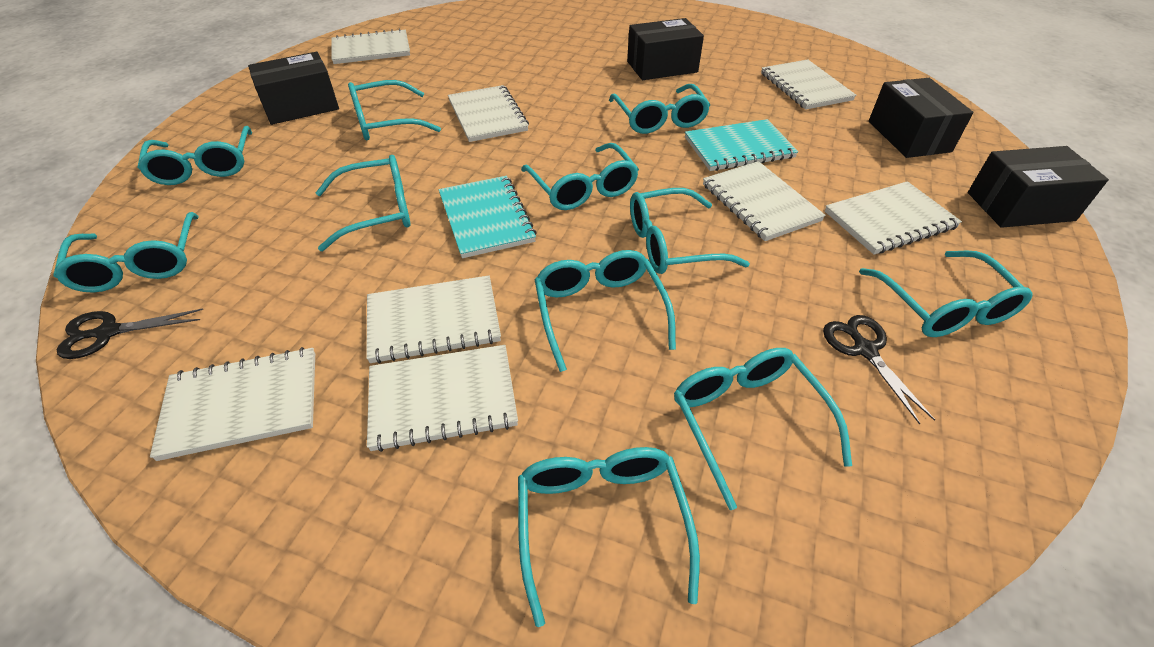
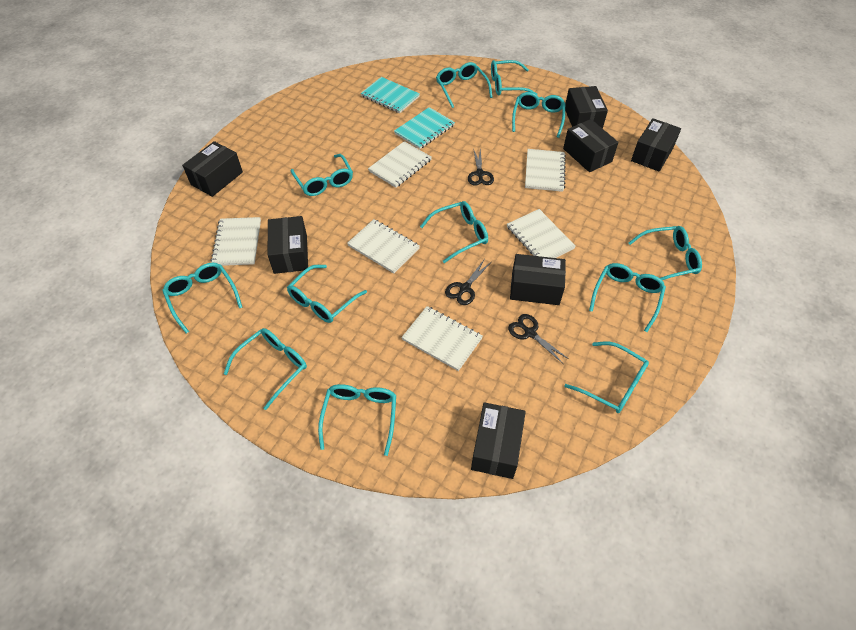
black box: [248,52,339,125] [627,18,704,80] [869,78,974,158] [968,146,1109,228] = 4 -> [182,141,243,197] [268,216,308,274] [471,402,526,479] [510,254,566,305] [563,119,618,172] [565,86,608,129] [631,118,681,172] = 7
black scissors: [57,309,204,359] [823,315,935,425] = 2 -> [445,260,491,305] [468,148,494,186] [508,314,569,363] = 3
turquoise glasses: [54,212,199,293] [137,126,252,185] [316,155,410,251] [348,80,441,140] [518,447,700,627] [521,143,639,210] [535,250,676,372] [609,84,710,134] [630,188,750,274] [674,348,852,510] [859,251,1032,337] = 11 -> [162,263,243,334] [224,328,307,410] [287,265,367,323] [291,154,353,196] [318,384,396,456] [420,201,488,263] [436,62,493,108] [491,60,538,96] [512,92,565,138] [565,341,649,413] [589,263,666,332] [628,226,702,280] = 12
white notebook: [150,347,315,461] [331,28,410,64] [366,276,501,364] [367,345,518,452] [448,85,529,142] [703,161,826,241] [761,59,856,110] [825,181,962,255] = 8 -> [211,217,261,266] [347,219,420,274] [368,141,432,188] [401,306,483,371] [507,209,576,258] [525,149,566,192] = 6

